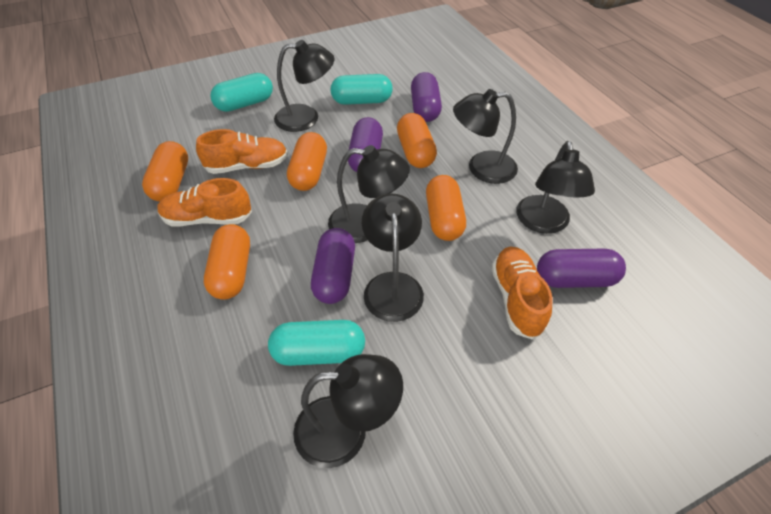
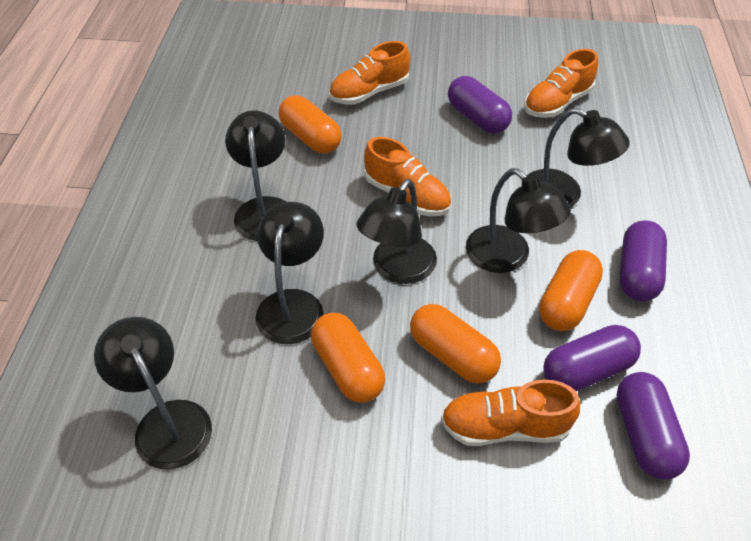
orange capsule: [142,141,188,201] [204,224,250,300] [287,132,327,191] [397,113,437,168] [426,175,466,241] = 5 -> [279,95,342,154] [311,313,385,403] [410,304,501,384] [539,250,603,331] = 4
orange shoe: [158,178,252,227] [196,129,288,174] [492,247,553,340] = 3 -> [329,41,410,104] [364,137,451,216] [441,380,580,446] [524,49,598,118] = 4
turquoise capsule: [210,73,273,112] [268,320,365,366] [330,74,393,105] = 3 -> none = 0

